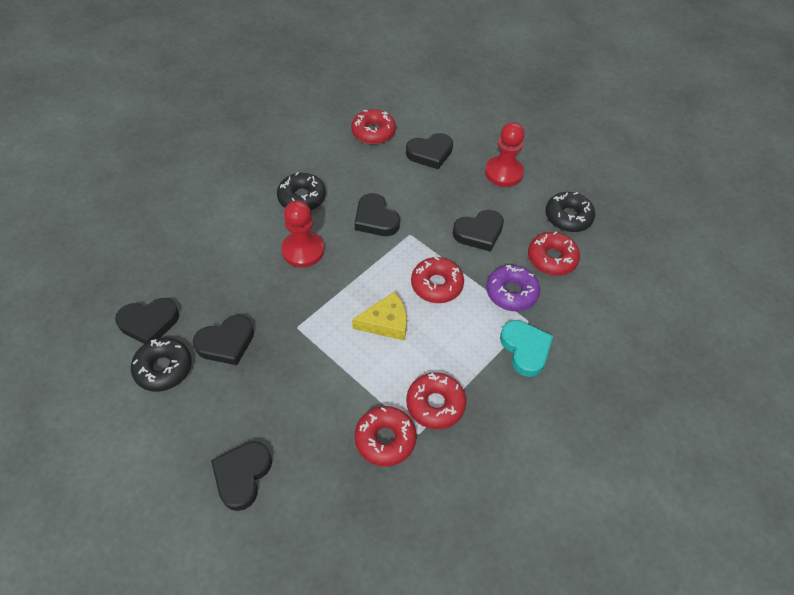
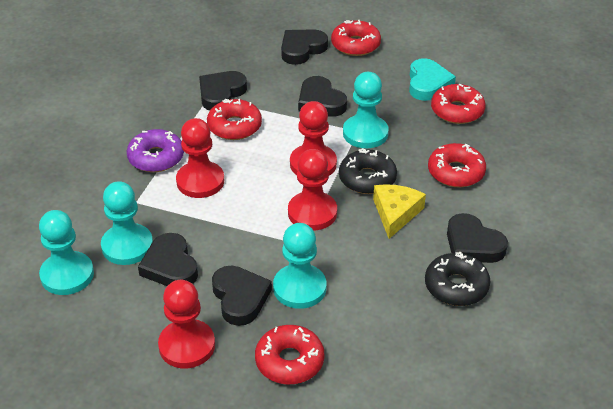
black donut: [131,337,192,392] [277,172,326,210] [545,192,595,232] = 3 -> [339,148,397,194] [425,252,491,306] = 2
red pawn: [281,200,324,268] [485,122,525,187] = 2 -> [158,280,215,369] [176,118,224,198] [288,149,337,231] [290,101,337,176] = 4
turquoise pawn: none = 0 -> [39,210,94,295] [101,181,153,265] [273,223,326,309] [343,72,388,148] = 4

